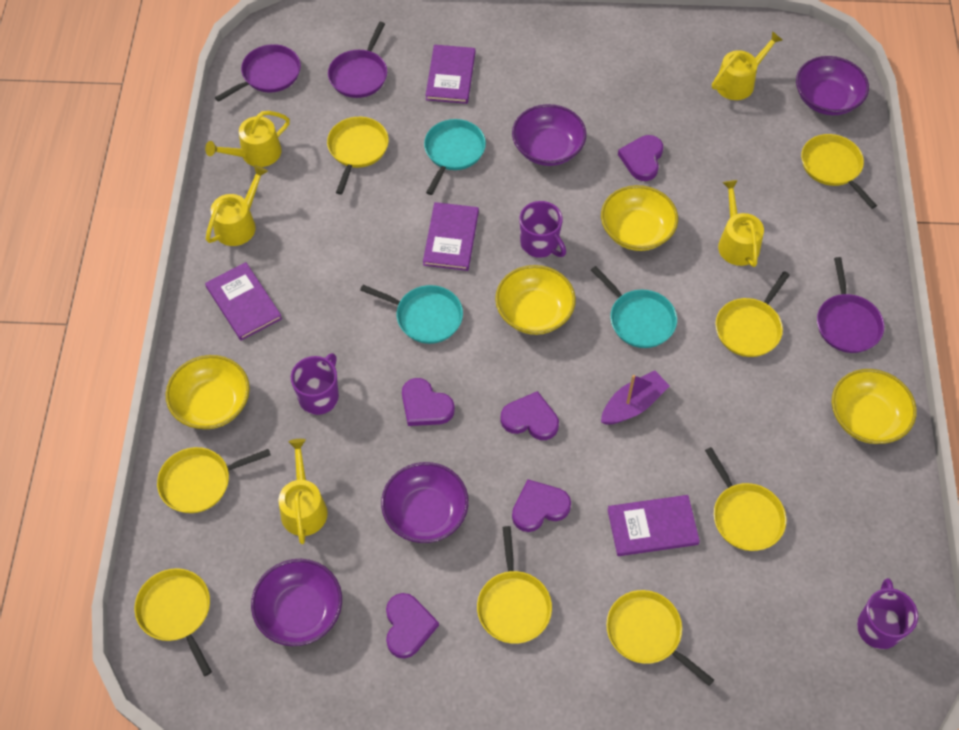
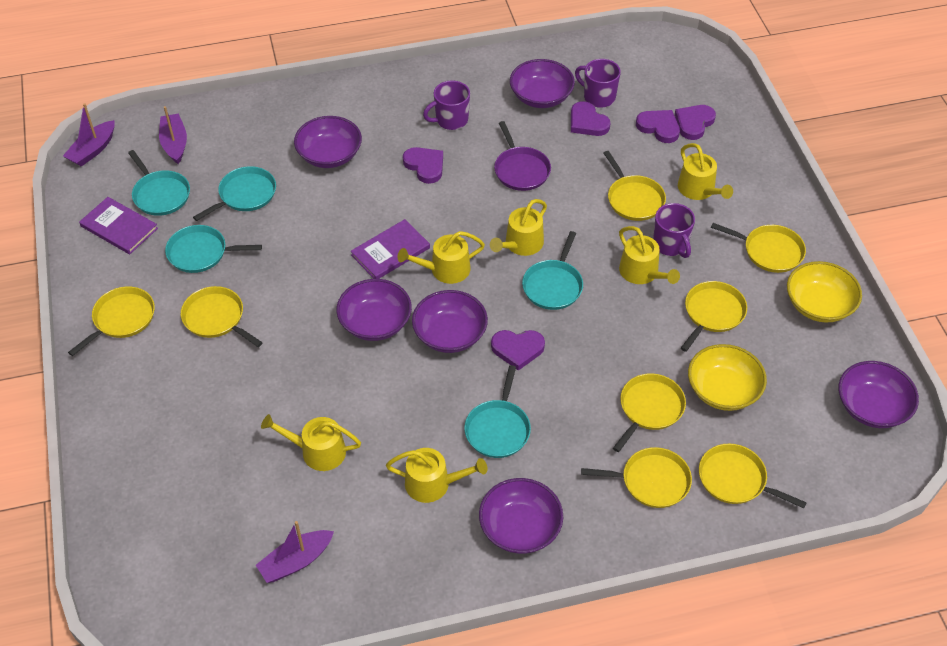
purple boat: [601,370,670,425] = 1 -> [63,103,115,167] [159,106,187,164] [256,521,334,583] = 3
purple book: [205,262,282,341] [423,202,479,271] [425,45,475,104] [607,495,700,556] = 4 -> [79,197,158,254] [351,219,430,279] = 2
purple bowl: [251,559,342,646] [381,462,469,543] [512,104,587,166] [796,56,869,115] = 4 -> [294,116,362,168] [336,279,412,341] [412,290,488,353] [479,478,563,554] [510,59,575,108] [839,361,919,428] = 6
purple pan: [215,44,301,102] [328,22,387,98] [817,257,884,353] = 3 -> [494,121,551,191] = 1
turquoise pan: [360,285,463,344] [424,119,486,195] [591,266,677,348] = 3 -> [128,150,190,216] [165,225,262,273] [193,166,276,221] [464,365,531,458] [522,231,583,310] = 5
yellow bowl: [166,355,250,429] [495,265,576,335] [601,185,678,251] [832,369,917,444] = 4 -> [688,344,767,411] [787,261,862,322] = 2
yellow watering can: [205,111,290,167] [206,165,268,246] [278,439,328,544] [712,31,782,100] [718,180,764,267] = 5 -> [261,414,361,471] [386,448,488,503] [398,231,485,284] [490,199,547,256] [619,226,680,284] [678,143,733,200] = 6

